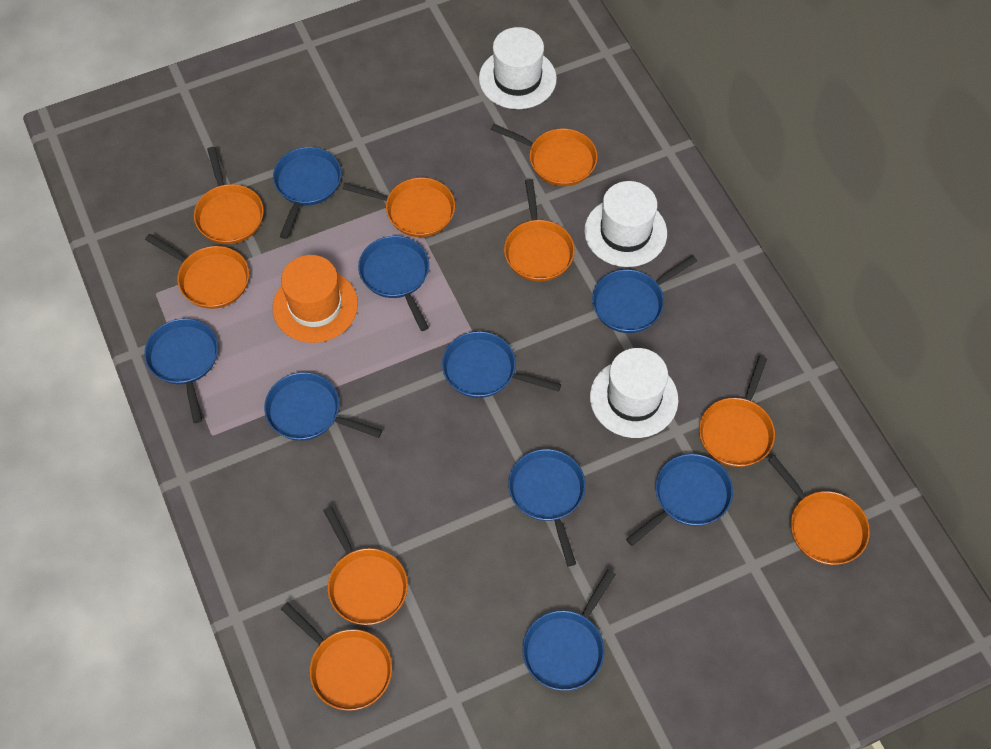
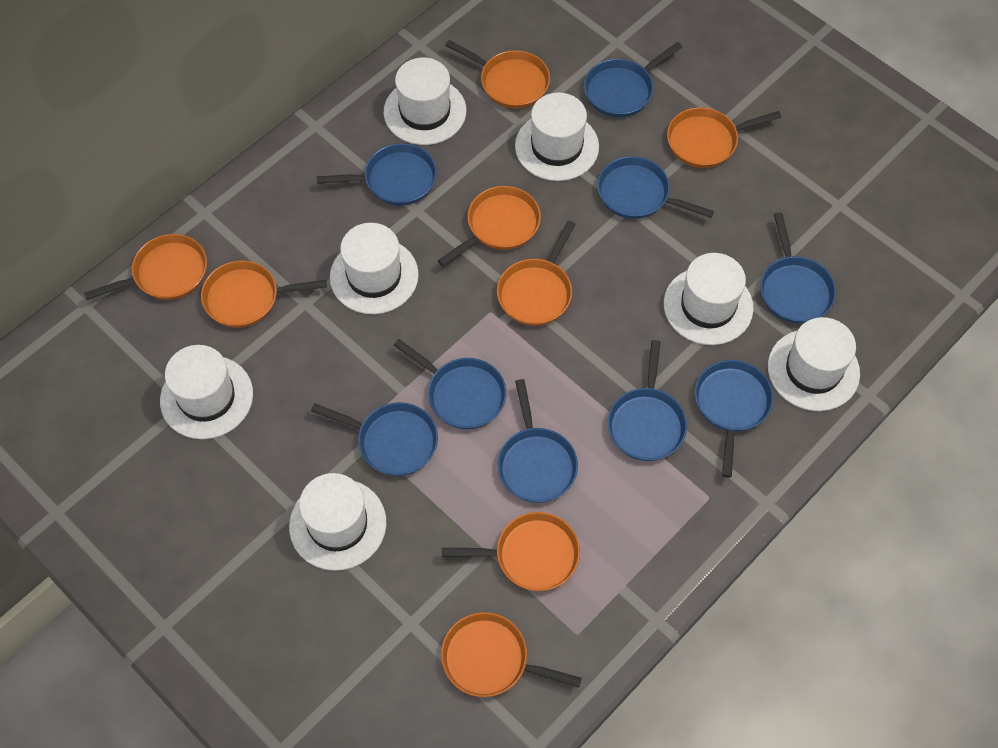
orange hat: [272,255,358,343] = 1 -> none = 0
orange pan: [145,234,249,309] [194,147,264,244] [281,602,392,711] [323,506,408,625] [343,177,455,237] [490,124,598,186] [504,179,575,282] [699,356,775,467] [768,455,870,565] = 9 -> [84,234,207,300] [201,261,327,328] [438,186,541,266] [441,612,582,697] [442,512,580,591] [445,40,550,109] [497,220,576,326] [667,107,782,168] = 8
white hat: [479,27,557,109] [584,181,667,267] [590,348,678,438] = 3 -> [160,345,253,439] [289,473,386,571] [330,223,419,314] [384,58,466,145] [515,93,599,181] [664,253,753,345] [768,317,860,411] = 7

